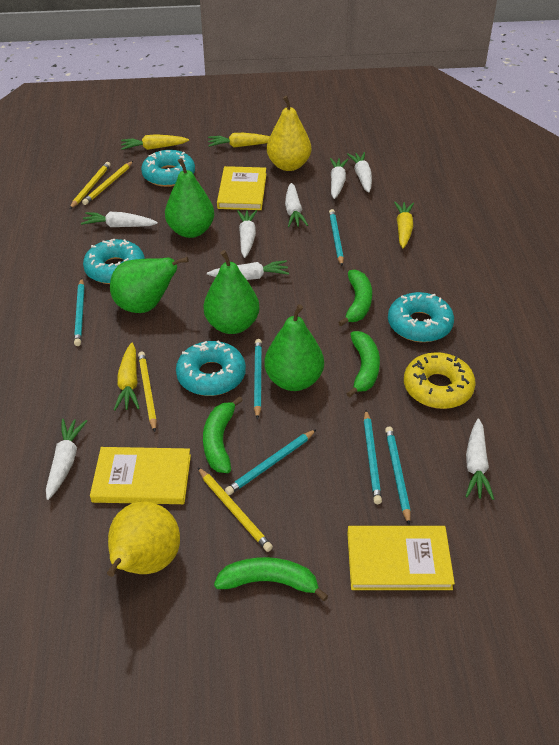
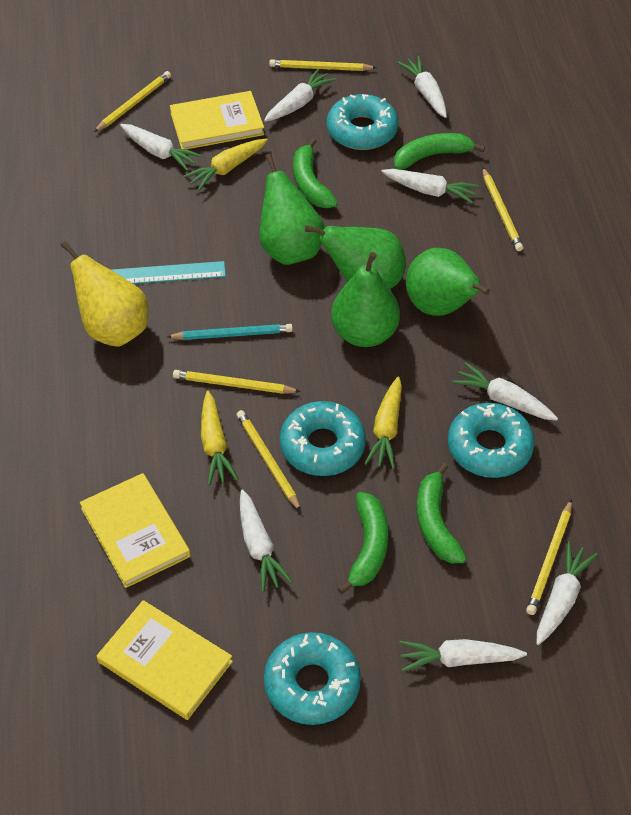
turquoise pencil: [74,278,85,346] [225,429,317,495] [254,339,262,420] [329,209,344,266] [364,410,382,504] [385,426,411,525] = 6 -> [167,324,293,340] = 1
turquoise ruler: none = 0 -> [112,261,226,284] = 1
yellow carrot: [114,343,140,411] [121,134,189,150] [208,133,270,148] [394,202,414,248] = 4 -> [183,139,268,191] [201,391,239,485] [364,377,402,469] = 3
yellow donut: [404,352,476,409] = 1 -> none = 0
yellow pear: [107,502,180,577] [267,96,311,171] = 2 -> [61,241,149,347] = 1
yellow pencil: [70,162,111,209] [82,161,133,205] [138,351,157,432] [198,467,273,552] = 4 -> [94,71,171,132] [173,370,301,394] [236,410,301,511] [269,59,377,71] [482,167,523,251] [526,499,572,615] = 6

